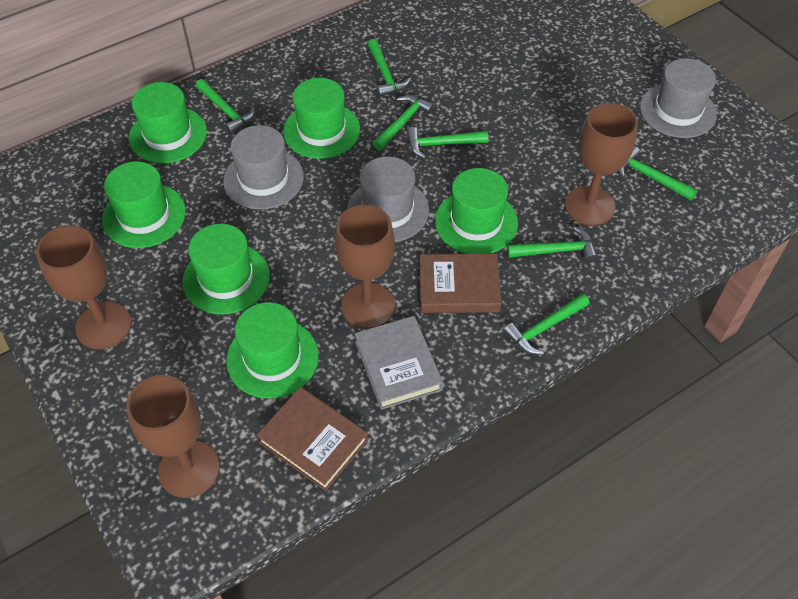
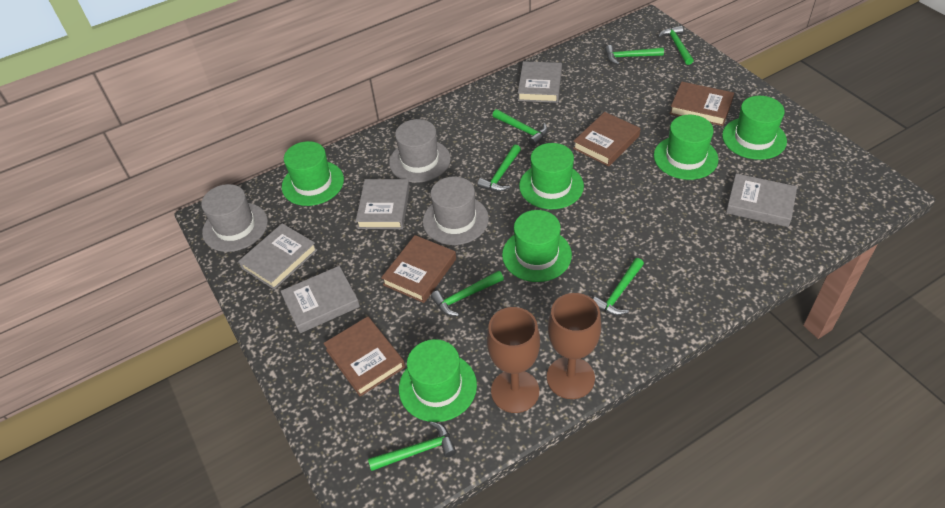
brown book: [256,387,368,491] [419,254,501,313] = 2 -> [323,316,405,396] [381,235,456,303] [573,112,640,166] [670,82,734,126] = 4
brown goblet: [36,225,132,349] [126,375,220,498] [335,205,395,329] [565,103,638,225] = 4 -> [487,307,540,413] [547,293,601,399] = 2
grey book: [355,316,443,410] = 1 -> [238,223,317,290] [281,266,360,333] [356,179,410,229] [518,61,562,103] [726,174,797,227] = 5

